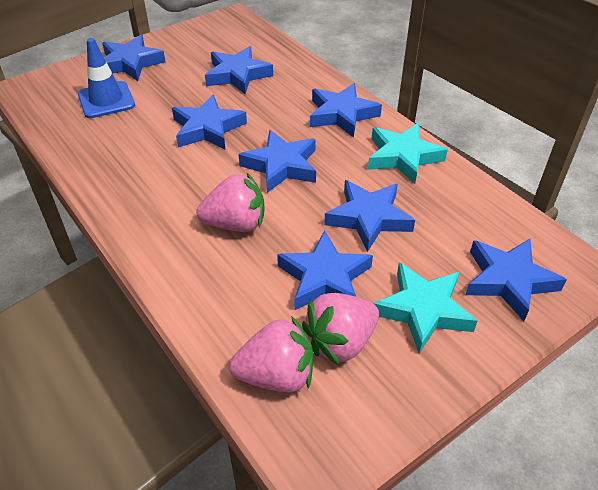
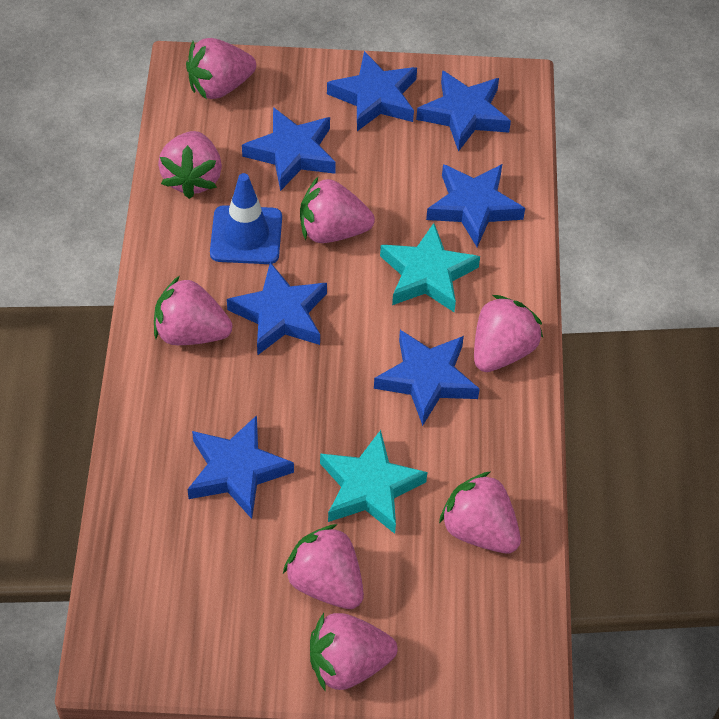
blue star: [102,35,165,81] [172,95,247,150] [205,46,273,95] [239,130,316,193] [277,230,373,310] [310,83,382,138] [324,180,415,252] [466,239,567,321] = 8 -> [188,415,294,519] [227,262,327,355] [242,107,336,191] [327,51,417,131] [374,330,480,426] [416,70,511,152] [426,164,525,247] = 7
pink strawberry: [196,173,264,232] [229,316,313,392] [302,293,379,366] = 3 -> [154,276,232,345] [158,131,222,199] [186,38,256,100] [283,524,364,609] [300,177,375,243] [310,613,398,692] [439,471,521,553] [474,295,543,372] = 8

